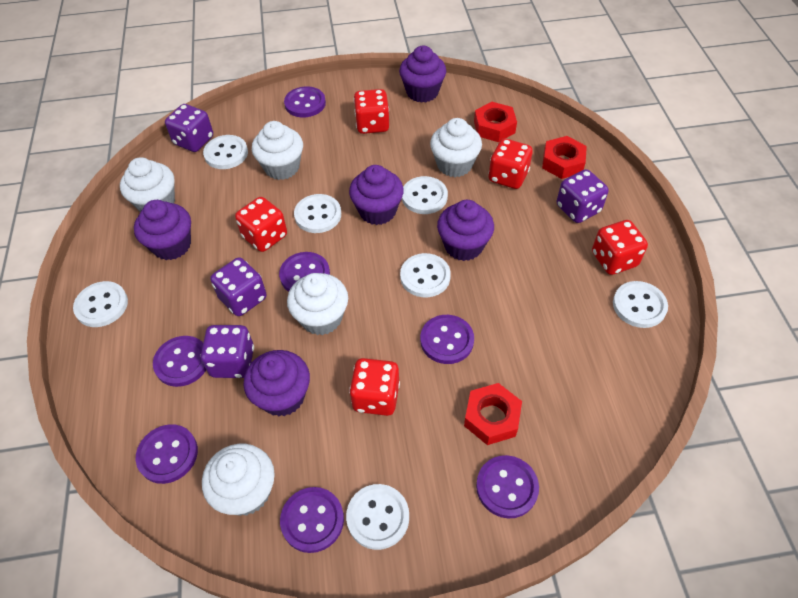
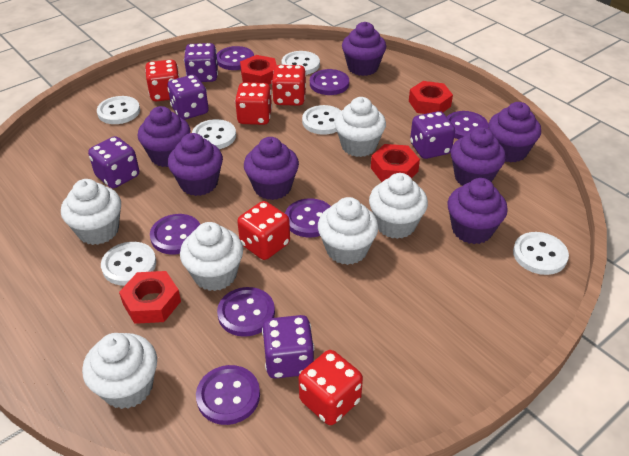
purple cupcake: [134,200,191,260] [243,350,310,417] [349,165,404,225] [399,46,446,103] [437,200,494,261] = 5 -> [138,106,190,167] [168,133,223,196] [244,137,299,200] [342,22,386,76] [447,178,508,244] [451,127,506,186] [488,102,541,162] = 7
purple dice: [165,104,213,152] [200,325,254,378] [210,257,266,316] [557,169,609,223] = 4 -> [88,136,139,188] [167,75,209,120] [184,43,218,82] [262,315,314,379] [410,111,455,159] = 5
red nut: [464,383,522,445] [474,102,517,142] [542,136,587,179] = 3 -> [119,271,181,324] [240,55,277,84] [371,144,420,182] [409,81,453,114] = 4
white button: [73,281,128,327] [203,135,248,169] [294,194,341,233] [346,484,409,550] [400,253,451,297] [402,176,448,214] [613,281,668,328] = 7 -> [97,96,140,124] [101,242,156,285] [192,119,236,149] [282,51,320,75] [302,105,341,135] [513,232,569,275] = 6
white cupcake: [120,157,175,212] [202,444,275,516] [252,121,303,180] [287,273,348,335] [430,118,482,177] = 5 -> [61,179,121,245] [82,333,157,409] [180,222,243,291] [318,197,379,265] [334,97,386,157] [369,173,428,239] = 6

